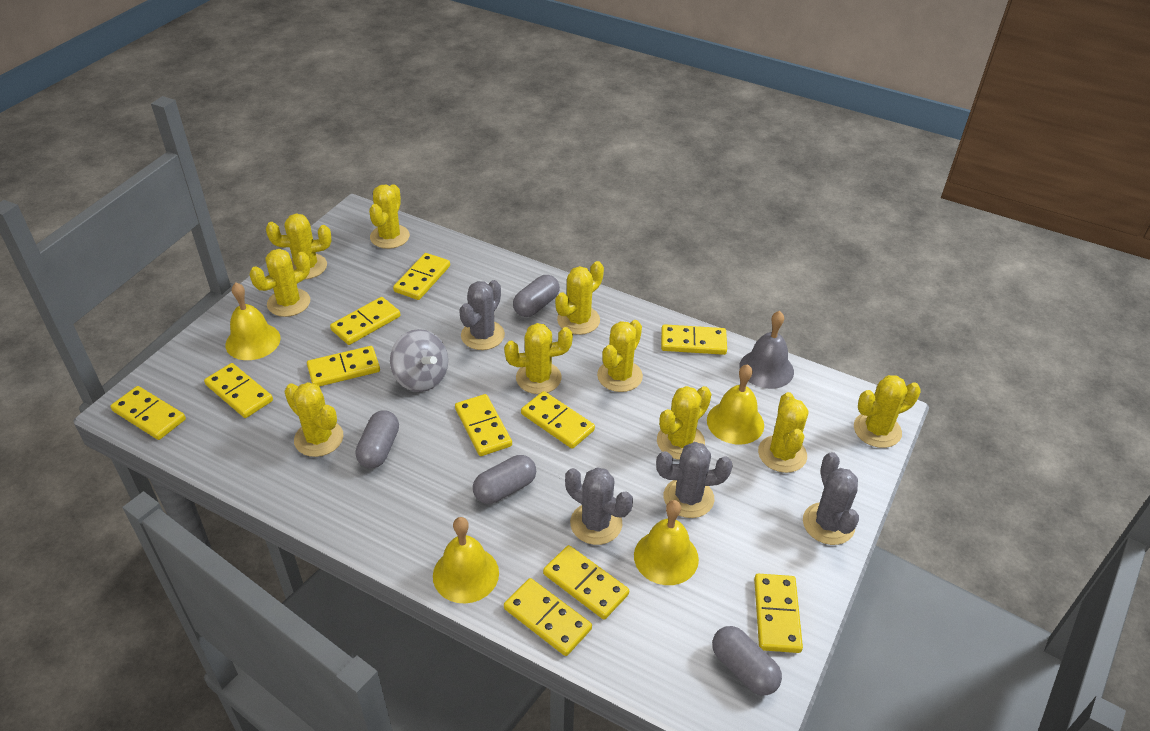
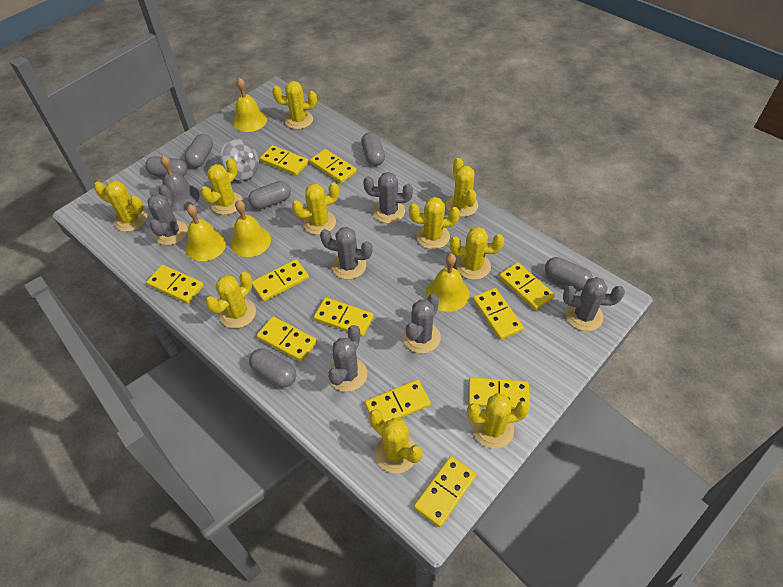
grey cactus: [459,280,505,350] [565,467,633,545] [656,442,733,518] [803,452,859,545] = 4 -> [148,185,188,245] [320,227,373,279] [328,325,367,392] [363,172,413,223] [403,294,441,353] [563,277,625,331] = 6
grey capsule: [356,410,399,468] [473,455,536,504] [513,275,560,317] [712,626,782,695] = 4 -> [145,156,187,177] [185,134,213,168] [248,181,291,209] [249,348,296,387] [361,132,385,166] [545,257,593,290] = 6

